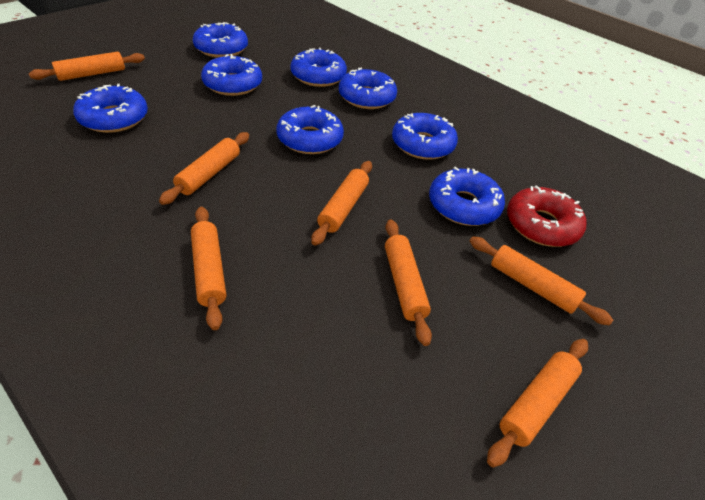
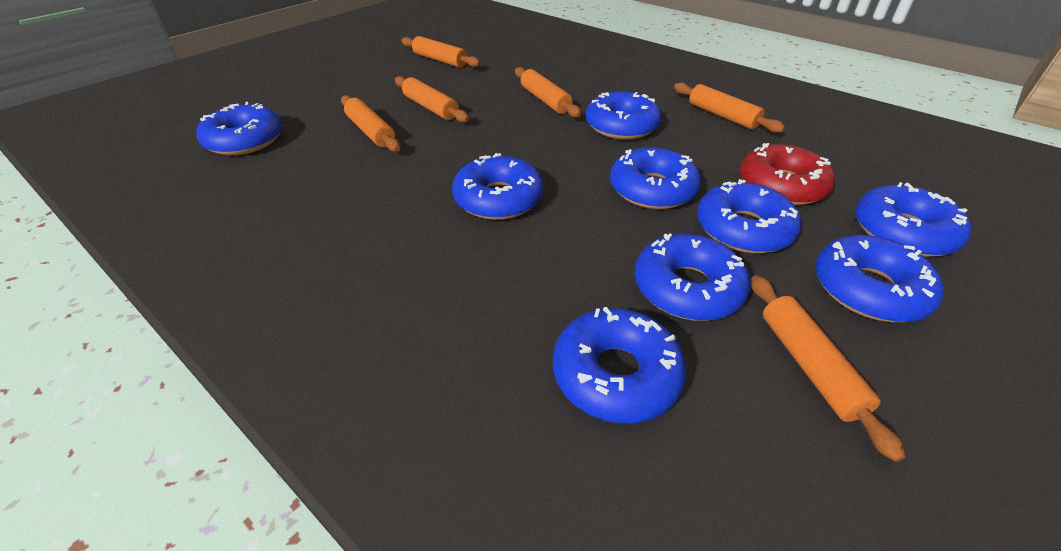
blue donut: [73,84,148,133] [193,22,248,58] [201,54,262,96] [276,105,344,154] [290,48,347,87] [339,68,397,109] [392,113,458,160] [429,167,505,226] = 8 -> [196,102,282,155] [452,153,544,220] [553,307,686,423] [586,92,661,140] [610,147,701,209] [635,233,751,321] [697,179,802,254] [815,235,944,322] [855,182,971,257] = 9
orange rolling pin: [29,52,145,81] [159,132,249,205] [191,207,226,330] [311,161,372,246] [385,219,432,346] [470,236,613,326] [487,339,588,467] = 7 -> [341,95,401,152] [395,76,469,123] [401,36,480,67] [515,67,581,117] [674,83,785,133] [751,275,906,462] = 6

